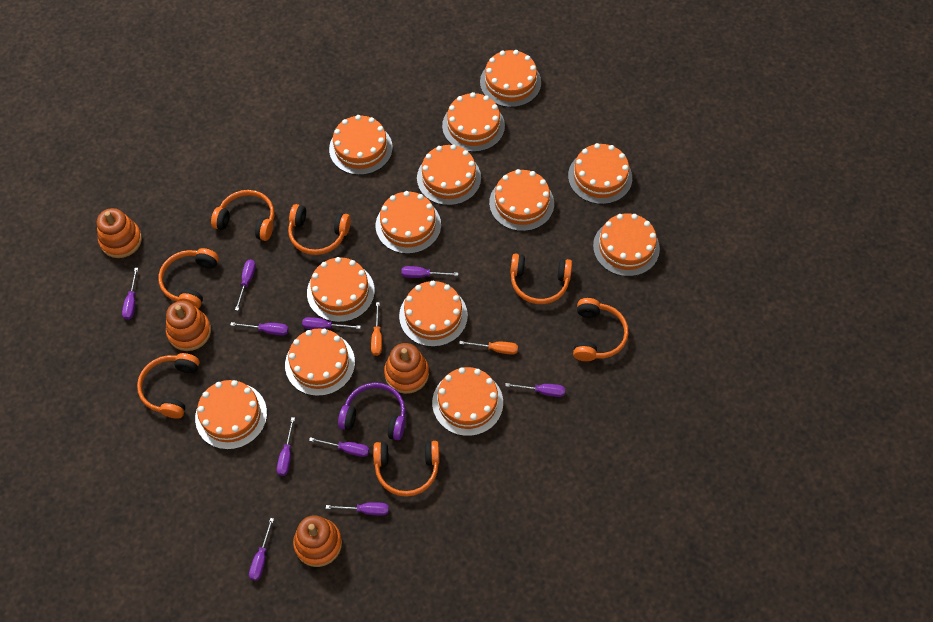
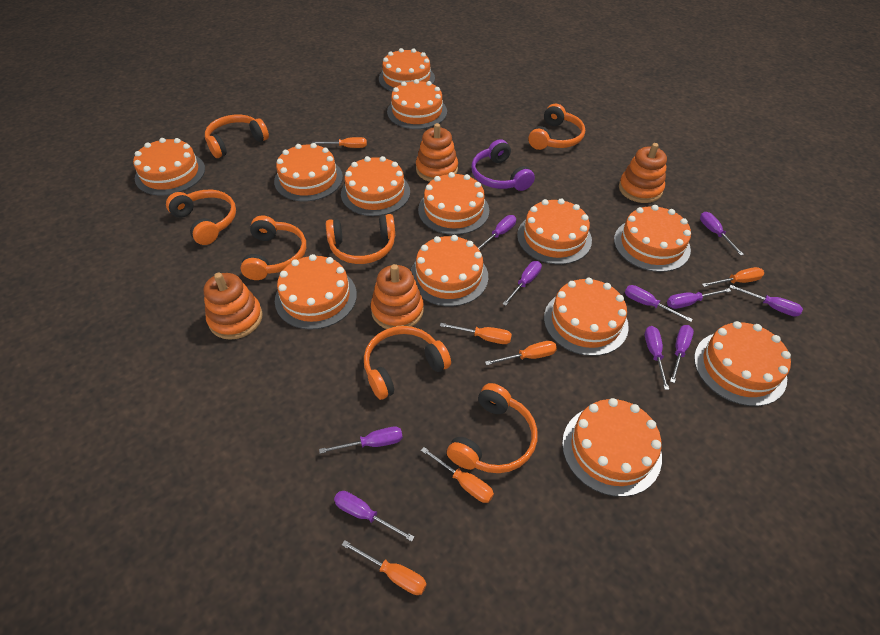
orange screwdriver: [371,302,382,356] [459,341,518,355] = 2 -> [312,137,367,148] [342,540,427,595] [421,447,494,503] [440,323,512,344] [485,341,557,366] [702,267,764,287] = 6

